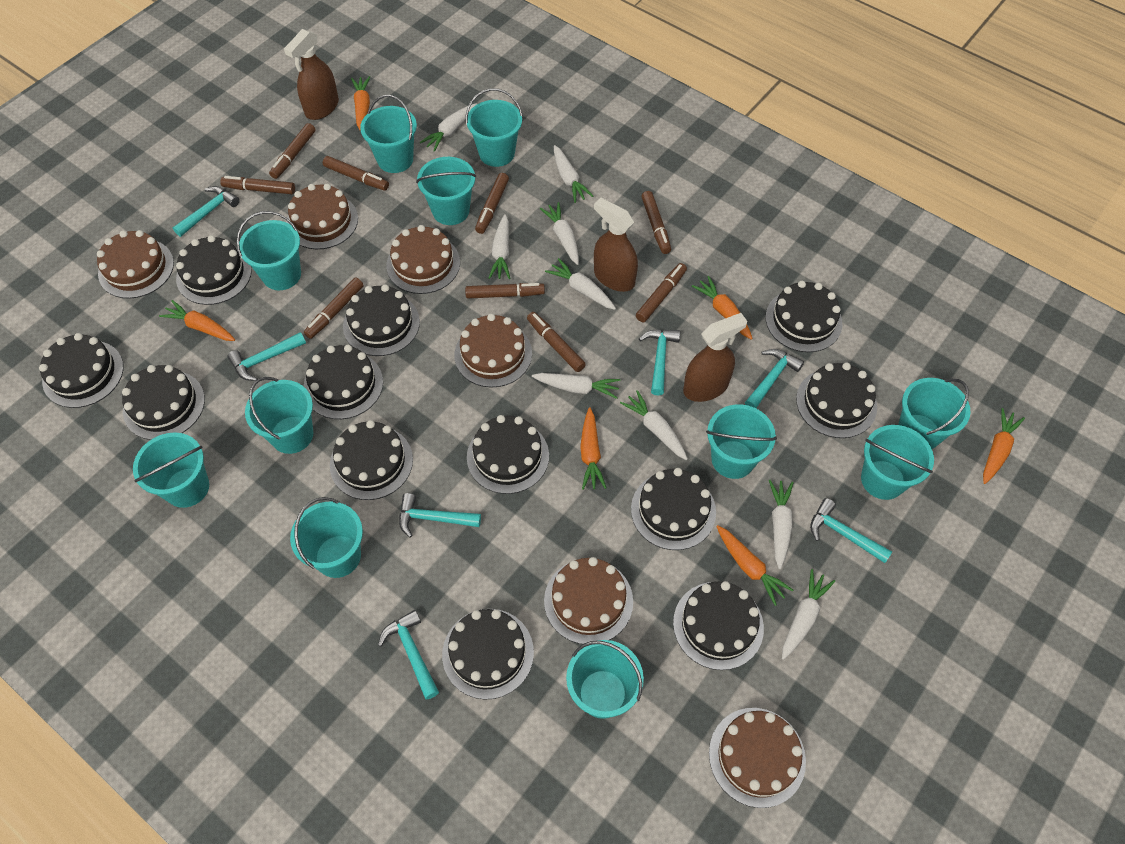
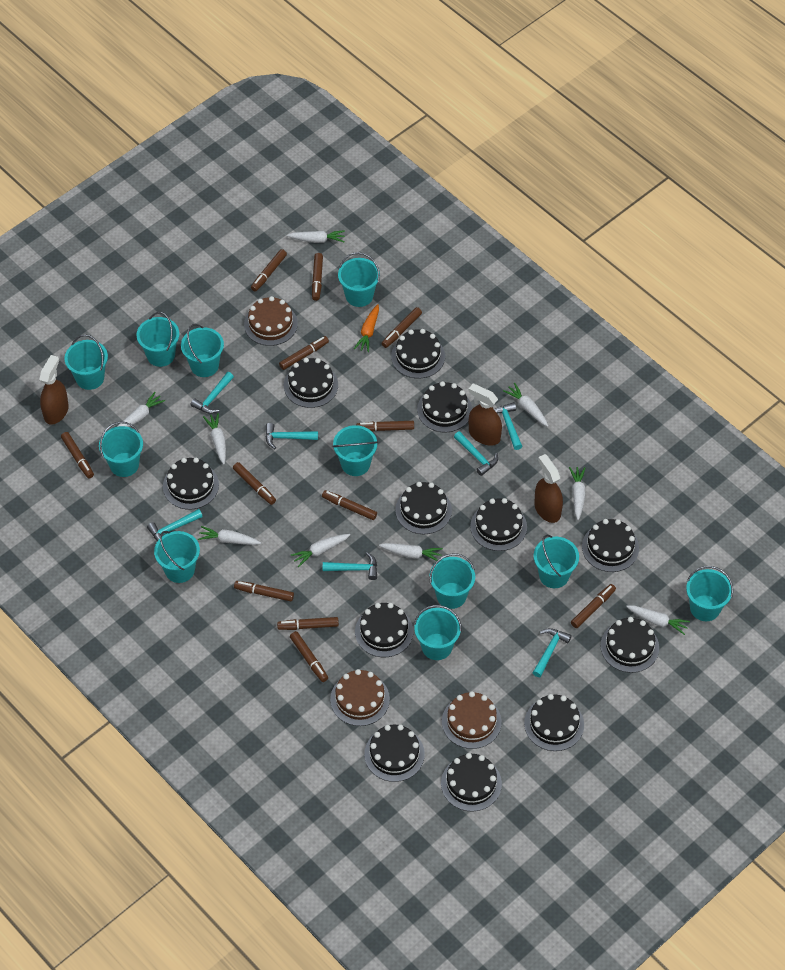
brown cake: [97,230,174,299] [286,184,358,249] [386,225,460,294] [454,314,532,387] [544,557,633,644] [709,708,806,808] = 6 -> [244,296,298,346] [330,669,390,726] [442,691,501,749] = 3
brown marker: [220,176,295,194] [269,123,316,179] [304,278,364,339] [323,156,389,191] [465,283,545,299] [475,173,509,234] [527,312,586,372] [636,263,687,322] [641,191,671,254] = 9 -> [61,432,94,478] [233,462,276,505] [234,581,294,601] [251,249,287,291] [277,617,339,630] [279,336,329,370] [290,631,328,682] [312,253,323,301] [322,490,377,520] [356,421,414,432] [381,307,422,348] [571,584,616,628] = 12
orange carrot: [159,300,235,341] [351,76,370,131] [580,407,607,490] [692,276,753,340] [716,525,793,606] [983,408,1025,484] = 6 -> [354,304,379,352] = 1

